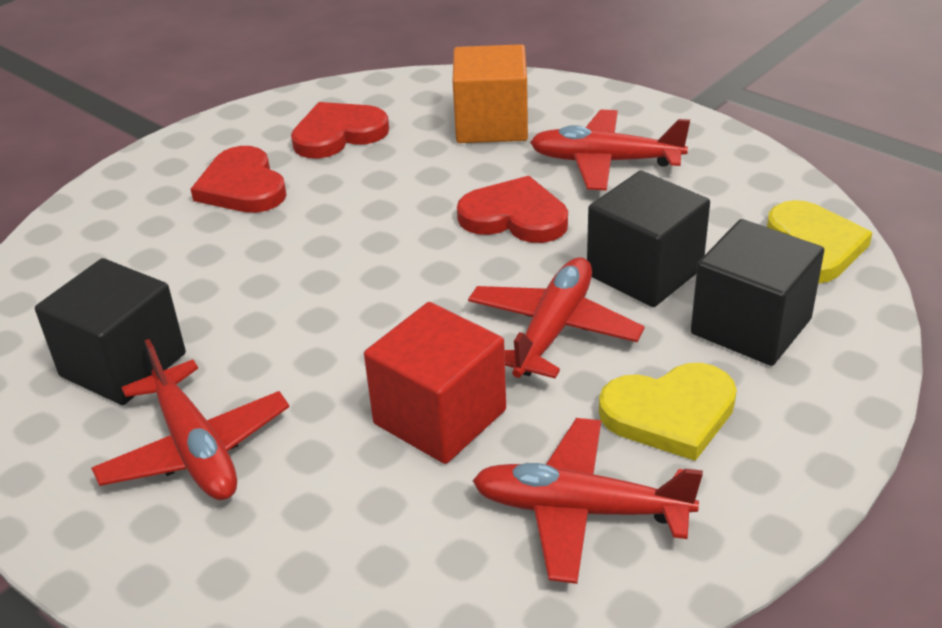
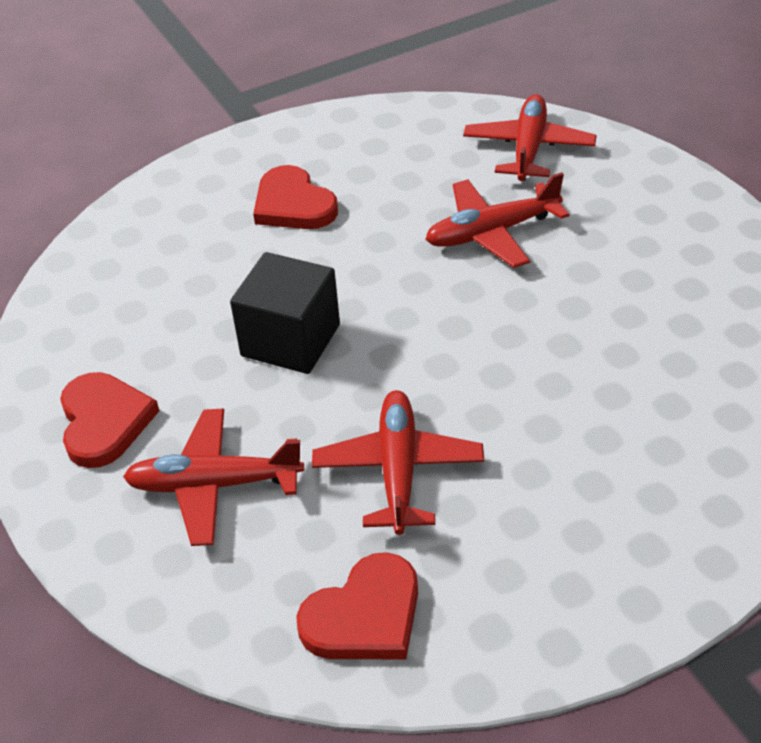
black cube: [35,258,186,405] [587,170,710,307] [691,219,824,366] = 3 -> [230,252,340,374] = 1
orange cube: [453,44,528,143] = 1 -> none = 0
red cube: [364,302,506,464] = 1 -> none = 0
yellow heart: [599,363,737,461] [767,200,872,283] = 2 -> none = 0

